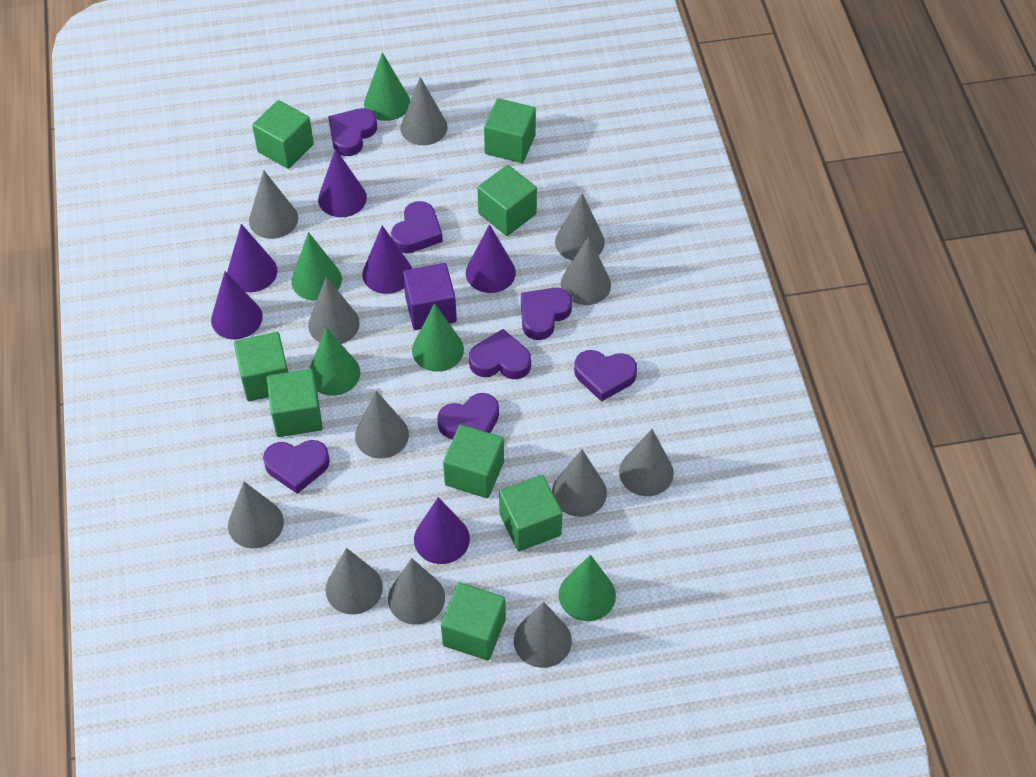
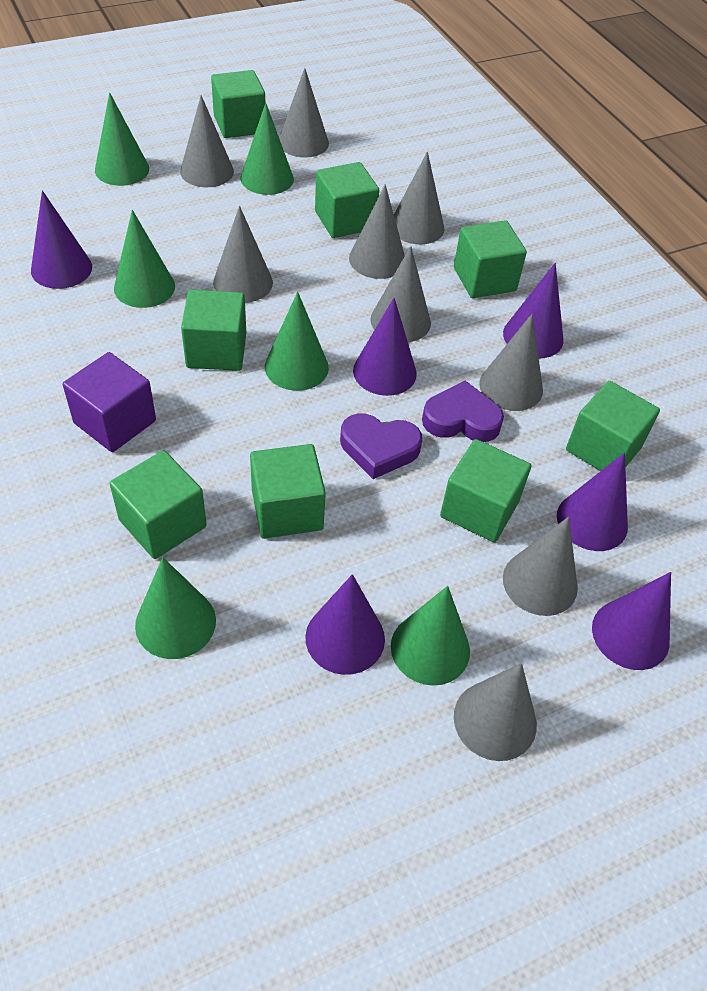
green cone: [291,232,342,301] [309,327,360,396] [364,52,410,121] [412,303,464,372] [559,555,616,621] = 5 -> [95,92,149,186] [114,210,175,308] [135,557,216,659] [240,103,294,195] [265,292,329,391] [391,586,470,686] = 6
grey cone: [228,481,284,548] [249,170,298,239] [308,277,360,344] [326,548,383,615] [355,391,409,459] [388,558,445,625] [400,77,448,145] [514,602,572,668] [552,450,607,517] [555,193,605,261] [561,236,611,305] [619,429,674,496] = 12 -> [180,95,234,187] [213,206,273,303] [279,68,329,158] [349,184,405,279] [370,246,431,342] [394,152,444,244] [454,663,537,761] [479,314,543,411] [503,517,578,616] = 9
purple heart: [263,440,330,494] [328,108,377,156] [391,201,443,253] [437,393,499,439] [469,329,531,379] [521,288,572,340] [574,350,637,402] = 7 -> [340,414,422,479] [422,381,504,442] = 2

